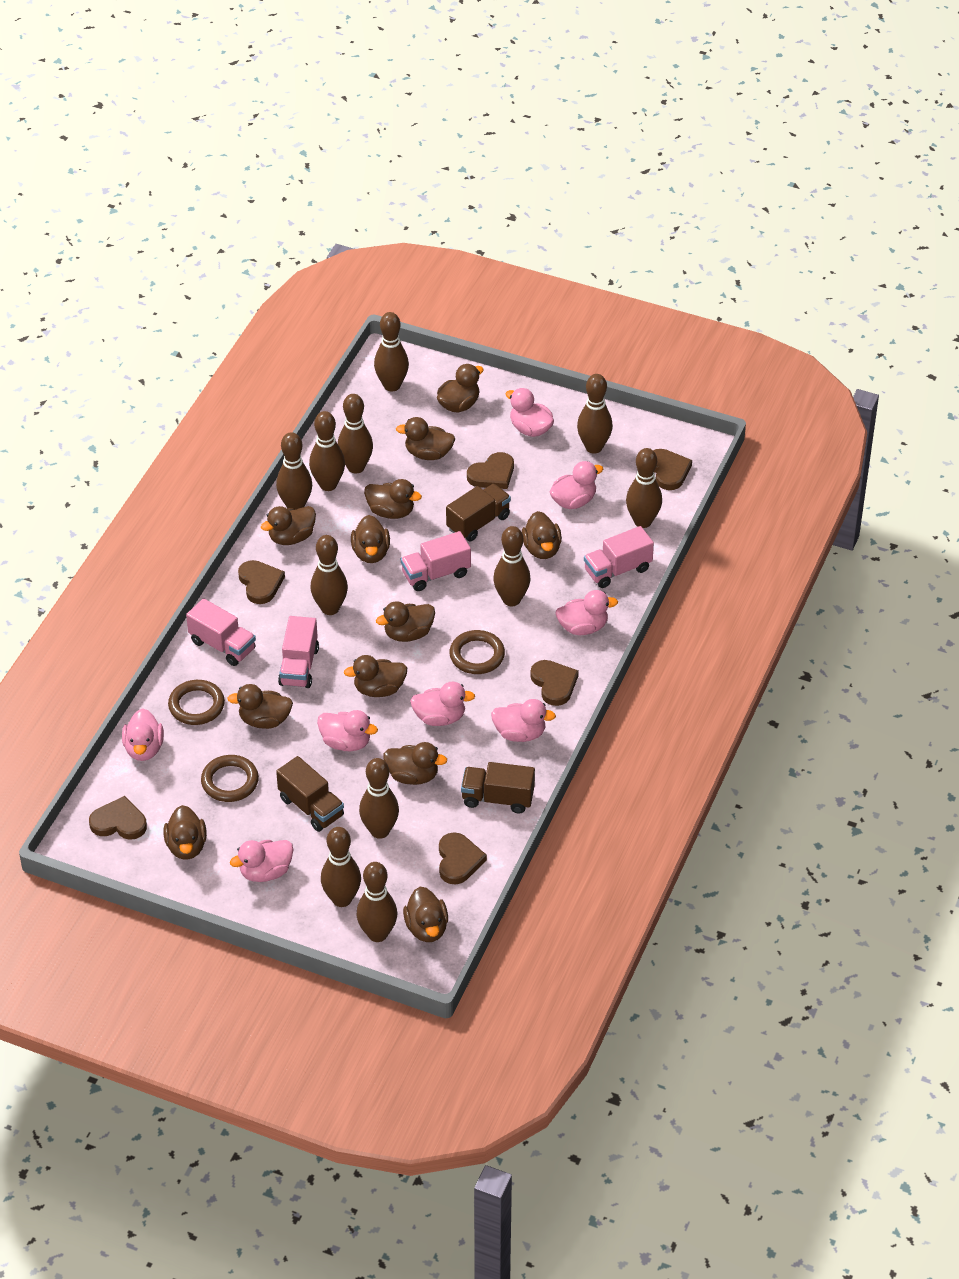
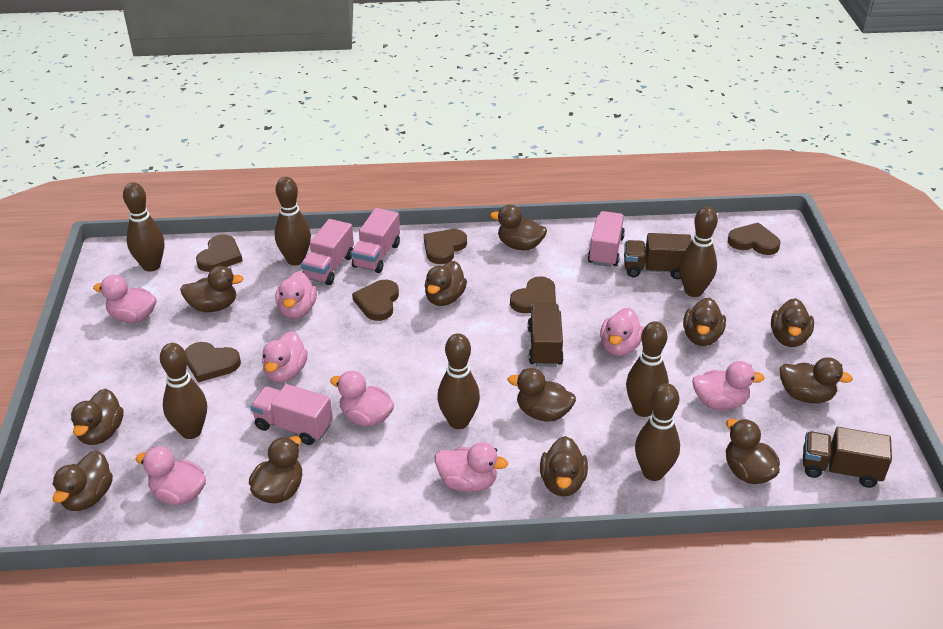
brown bowling pin: [276,432,312,509] [309,411,345,491] [311,535,348,615] [321,827,361,907] [338,394,373,473] [356,862,397,942] [359,758,399,839] [374,312,409,392] [493,526,531,606] [577,374,613,454] [626,448,662,528] = 11 -> [123,182,164,272] [160,343,207,439] [275,177,311,266] [437,333,480,429] [626,321,669,417] [635,383,680,481] [679,207,718,297] = 7
brown ring: [168,680,225,725] [201,755,259,802] [449,630,505,674] = 3 -> none = 0

